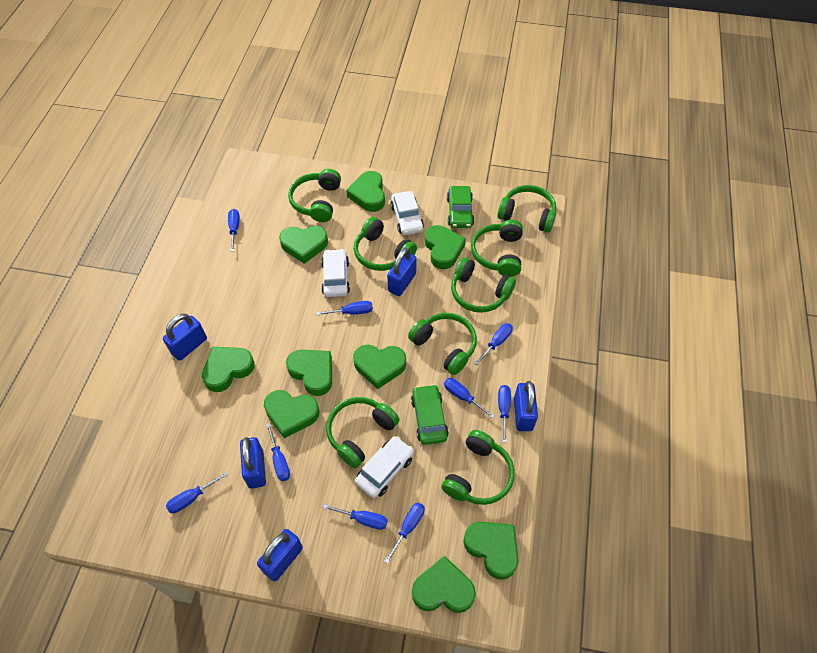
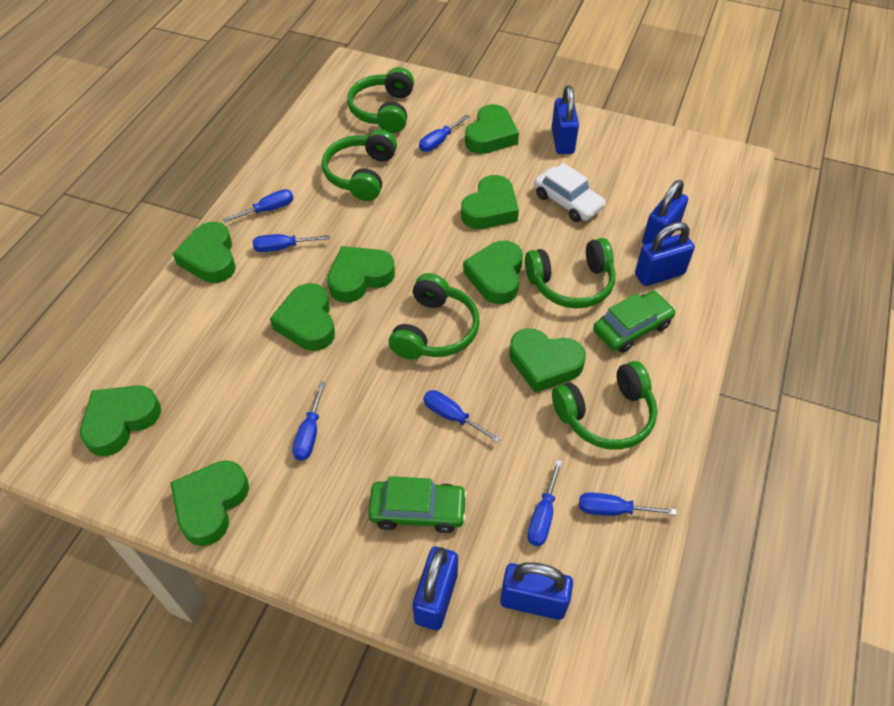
blue screwdriver: [166,472,228,513] [228,209,240,252] [266,423,290,481] [316,301,373,315] [323,504,387,530] [384,503,425,564] [444,378,495,418] [474,323,513,365] [498,385,511,443] = 9 -> [223,189,294,223] [253,234,330,252] [292,382,326,461] [419,115,470,152] [423,390,501,443] [527,460,562,546] [579,492,677,516] = 7
green headphones: [288,169,341,222] [326,397,399,468] [354,217,417,271] [408,313,477,375] [441,430,515,505] [451,257,516,313] [471,220,523,277] [497,185,556,233] = 8 -> [322,129,397,201] [347,67,414,133] [389,273,480,360] [525,238,616,309] [552,361,657,450] = 5
white car: [321,249,350,297] [355,436,414,498] [390,191,424,235] = 3 -> [534,163,606,222] = 1

